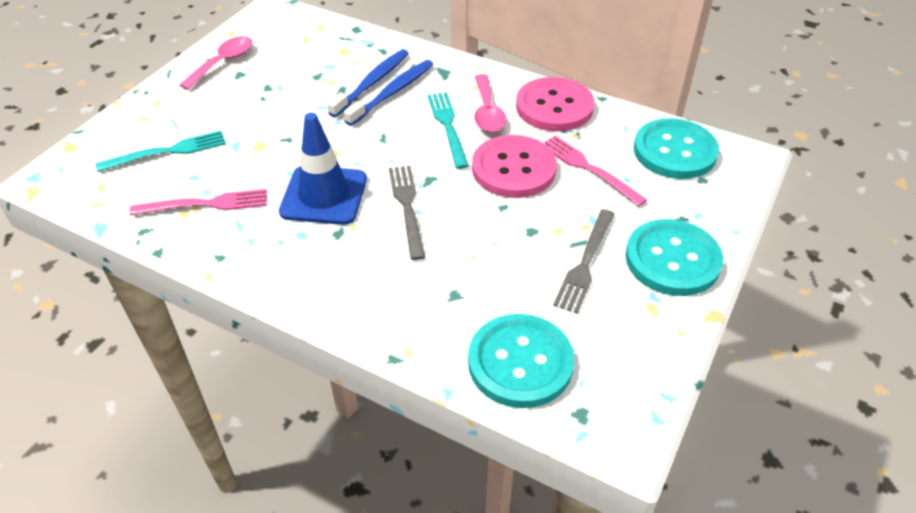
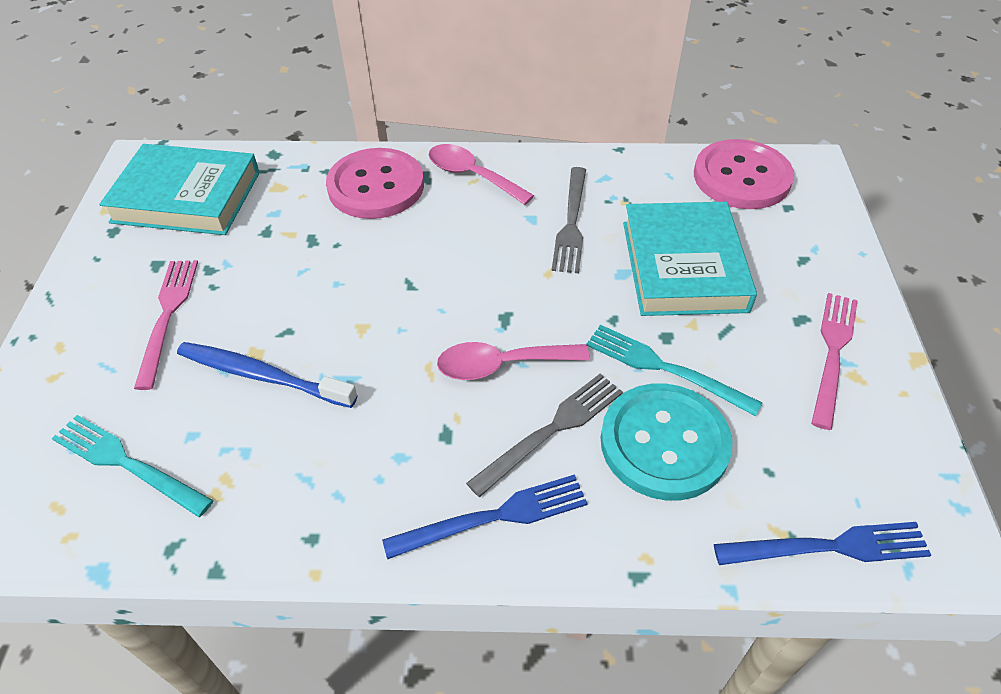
blue fork: none = 0 -> [382,474,588,559] [714,522,931,565] = 2
blue toothbrush: [327,49,409,117] [344,60,433,126] = 2 -> [177,342,358,408] = 1
blue traffic cone: [279,113,367,225] = 1 -> none = 0
turquoise book: none = 0 -> [99,144,260,235] [623,202,757,316] = 2
turquoise button: [468,314,574,408] [625,219,723,296] [634,119,719,179] = 3 -> [601,383,732,501] = 1

